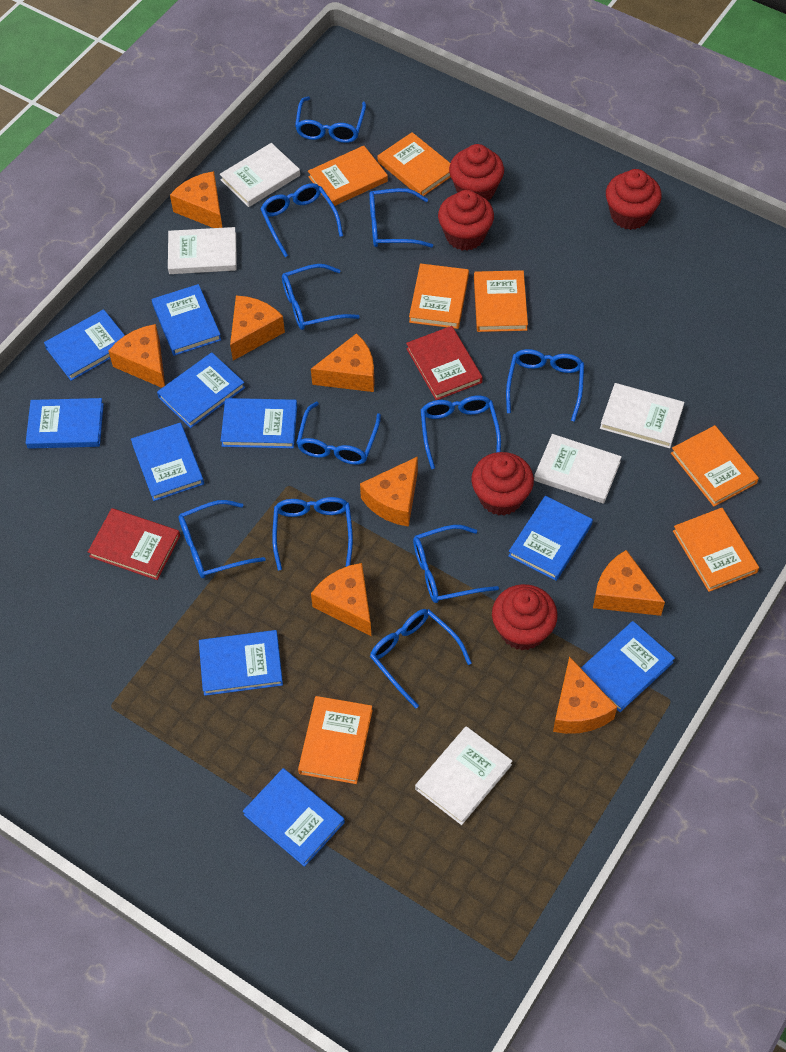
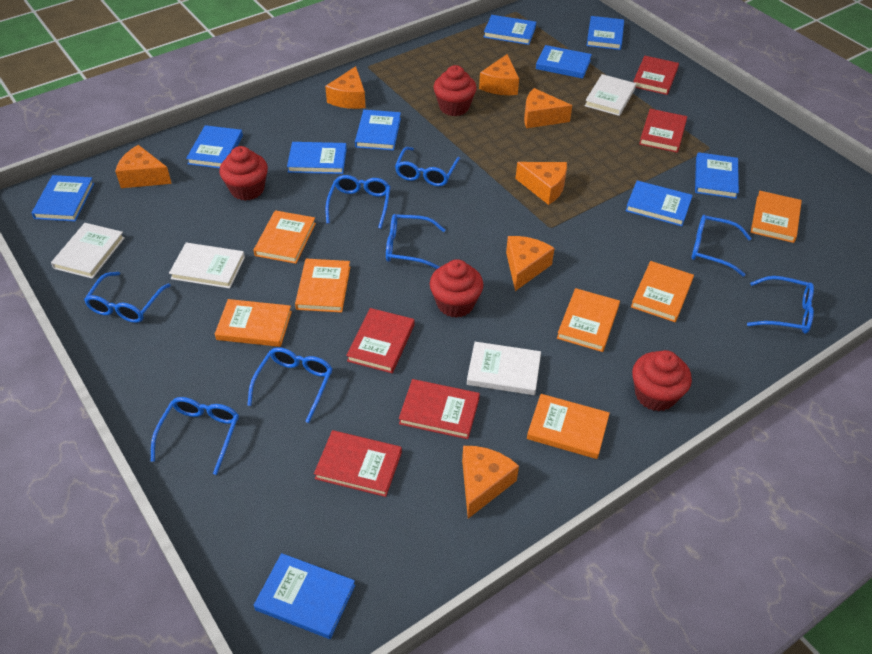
blue glasses: [178,500,266,578] [260,183,343,257] [272,497,353,571] [282,264,360,330] [295,97,366,143] [296,402,381,465] [369,188,433,248] [370,609,472,708] [413,525,499,603] [421,395,501,469] [506,349,584,422] = 11 -> [84,272,171,323] [151,397,239,475] [247,347,333,423] [325,175,391,229] [386,214,445,269] [395,147,460,186] [692,215,752,276] [747,276,814,334] = 8
orange cheese: [109,324,165,388] [170,171,223,228] [230,295,285,361] [311,333,375,392] [311,563,372,637] [360,456,418,527] [553,656,617,734] [593,550,665,616] = 8 -> [115,145,172,188] [325,66,366,109] [462,446,519,519] [479,54,519,95] [506,236,555,291] [516,162,567,205] [524,88,572,128] = 7
red book: [88,508,180,580] [406,326,483,400] = 2 -> [314,430,402,497] [346,308,415,373] [399,379,480,439] [633,56,679,95] [639,109,687,153] = 5
red cupcake: [438,190,494,251] [449,144,504,201] [471,452,534,516] [492,584,558,651] [606,169,662,230] = 5 -> [219,146,268,201] [430,259,484,318] [433,65,477,116] [632,350,692,411] = 4
white book: [168,227,237,274] [220,143,300,207] [415,726,512,825] [534,434,622,504] [600,383,684,448] = 5 -> [51,223,125,279] [169,243,245,288] [467,342,541,395] [585,74,636,116] = 4

